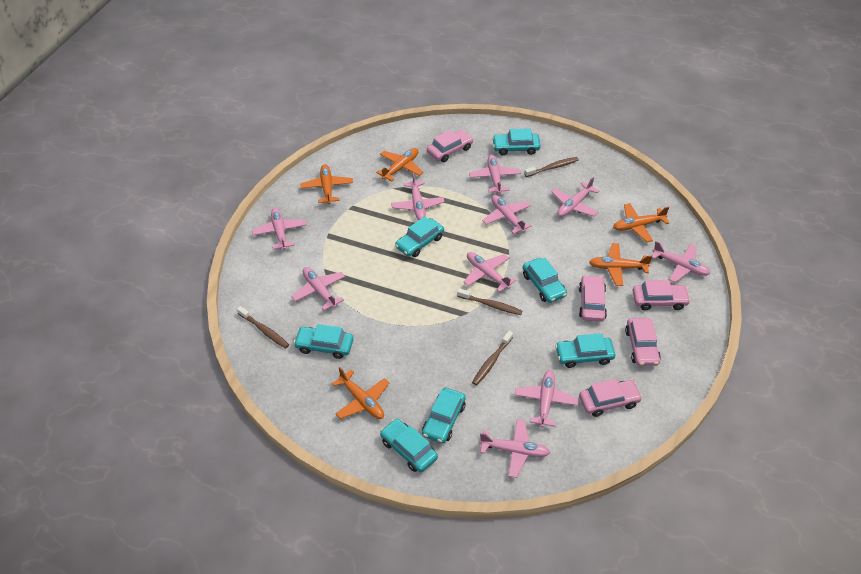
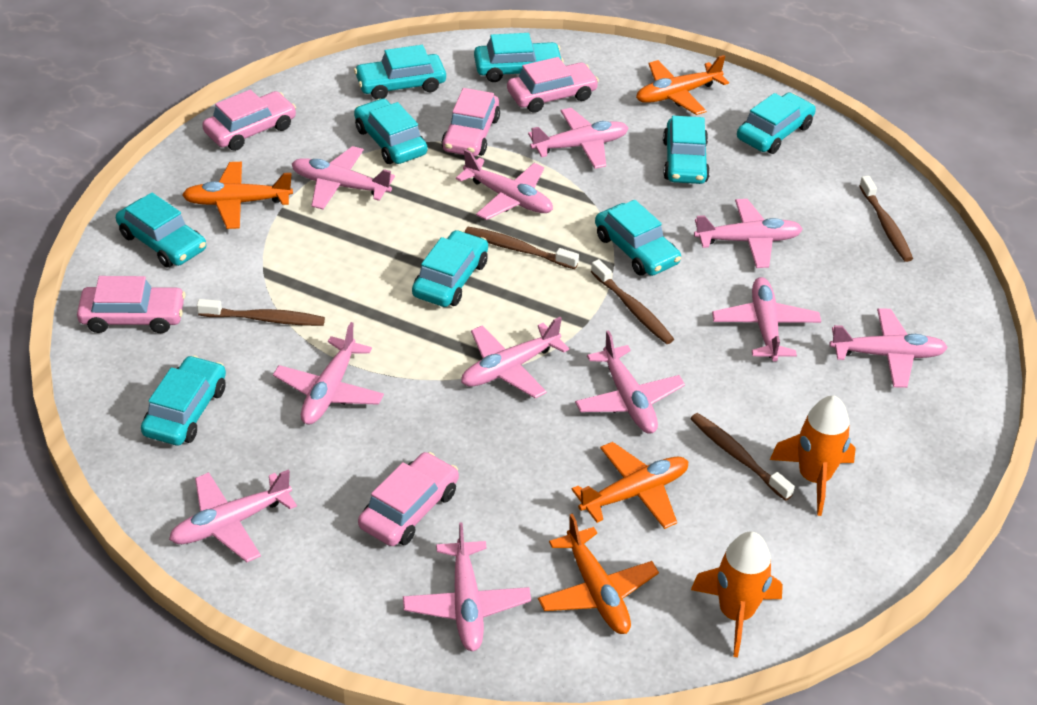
brown toothbrush: [237,306,289,349] [457,288,522,315] [472,331,513,386] [524,157,579,177] = 4 -> [197,299,325,326] [465,227,579,269] [591,259,674,344] [690,413,795,501] [859,176,913,262] = 5
orange plane: [300,164,353,204] [332,367,389,419] [376,148,423,181] [589,243,652,286] [613,203,669,242] = 5 -> [182,162,293,229] [538,514,659,634] [572,442,689,529] [636,55,729,115] = 4
orange rocket: none = 0 -> [691,531,783,657] [770,396,856,516] = 2
pink plane: [252,208,307,250] [291,267,345,310] [391,172,445,220] [464,252,516,292] [469,155,521,194] [479,419,550,478] [482,195,532,234] [514,370,579,428] [551,177,600,217] [652,241,710,283] = 10 -> [169,470,297,562] [273,322,384,424] [292,146,395,210] [403,523,531,651] [456,149,553,220] [461,317,569,398] [528,108,629,169] [575,330,685,434] [694,199,803,268] [712,277,821,362] [830,308,948,388] = 11
turquoise car: [294,324,353,359] [380,419,438,472] [395,216,444,257] [422,388,466,444] [492,128,541,155] [523,258,567,303] [555,333,615,368] = 7 -> [116,193,206,267] [141,355,226,446] [354,45,446,100] [354,99,427,164] [412,230,488,307] [474,33,564,82] [595,200,681,276] [663,116,710,184] [737,92,816,154] = 9

